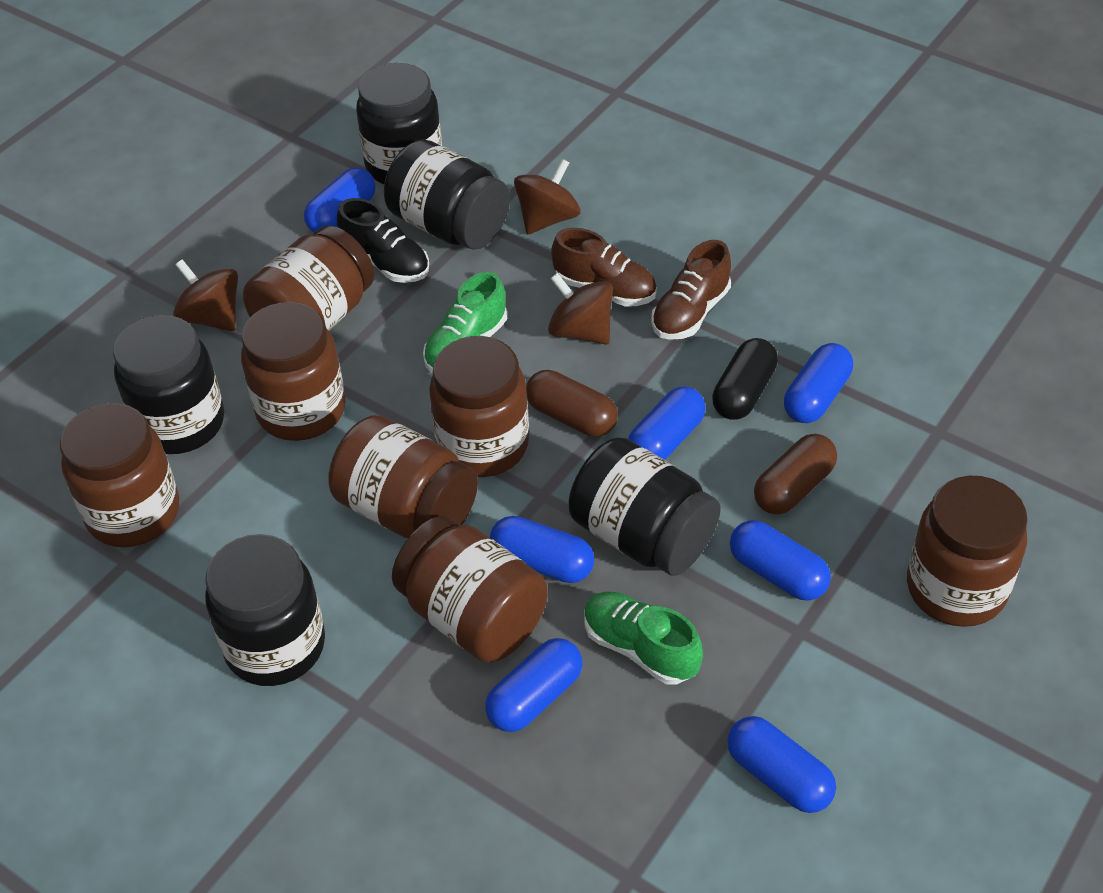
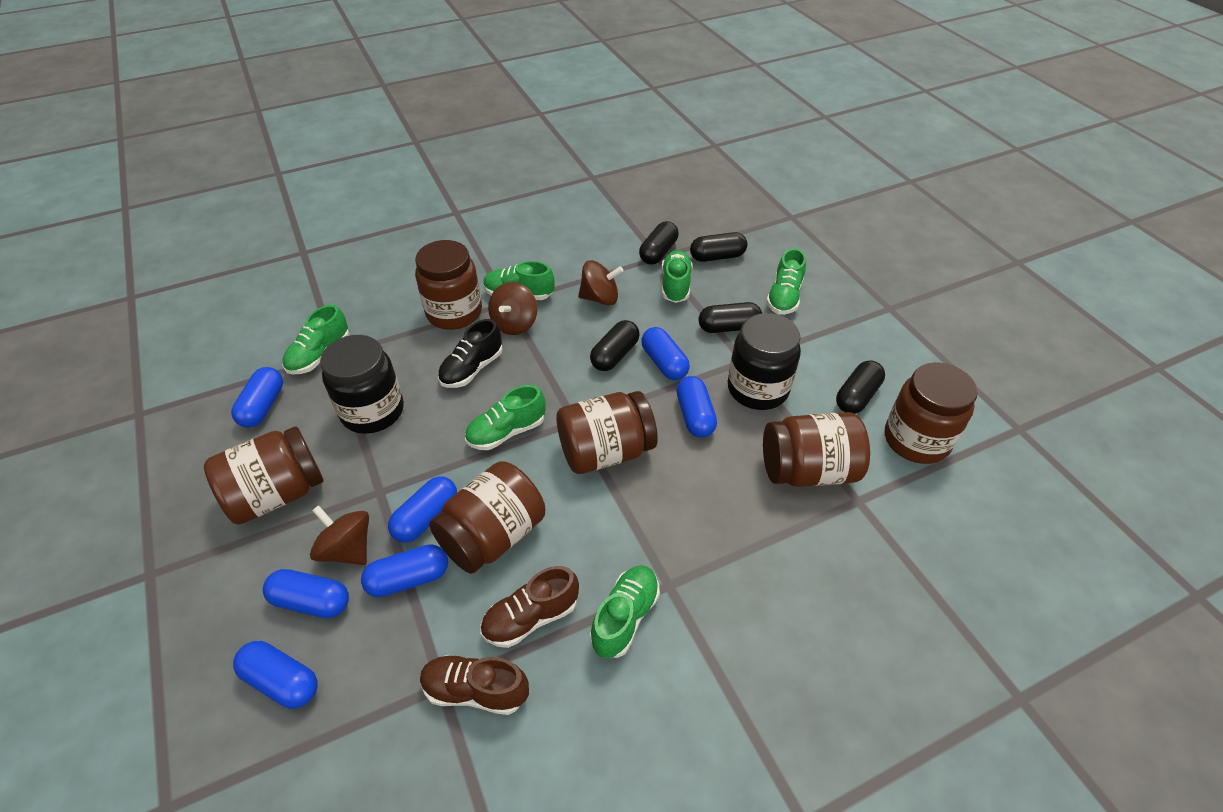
black capsule: [712,338,778,420] = 1 -> [590,320,640,371] [639,221,679,265] [690,232,748,262] [699,302,762,333] [836,360,885,414] = 5
black jar: [113,315,224,454] [205,534,325,686] [356,63,442,184] [384,139,510,250] [569,437,721,576] = 5 -> [320,335,404,434] [728,313,801,410] = 2
brown capsule: [526,370,618,437] [754,434,837,515] = 2 -> none = 0
brown jar: [60,403,179,547] [241,302,345,441] [243,225,374,331] [328,415,478,539] [392,516,548,663] [429,336,529,477] [907,476,1028,627] = 7 -> [204,426,324,525] [415,240,482,330] [429,461,545,574] [556,391,658,474] [763,412,870,487] [885,362,978,464] = 6
green shoe: [423,272,507,373] [584,592,703,684] = 2 -> [282,305,349,375] [465,385,546,450] [483,261,555,300] [590,565,660,658] [662,250,693,303] [766,248,806,314] = 6

